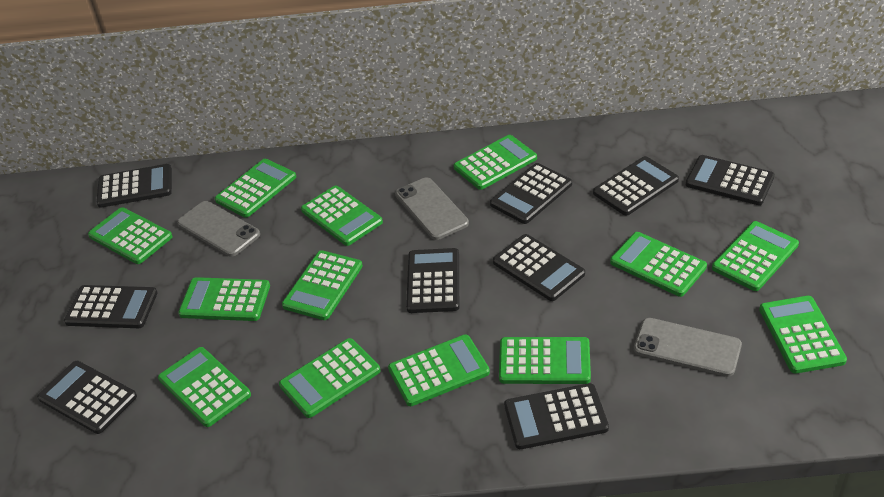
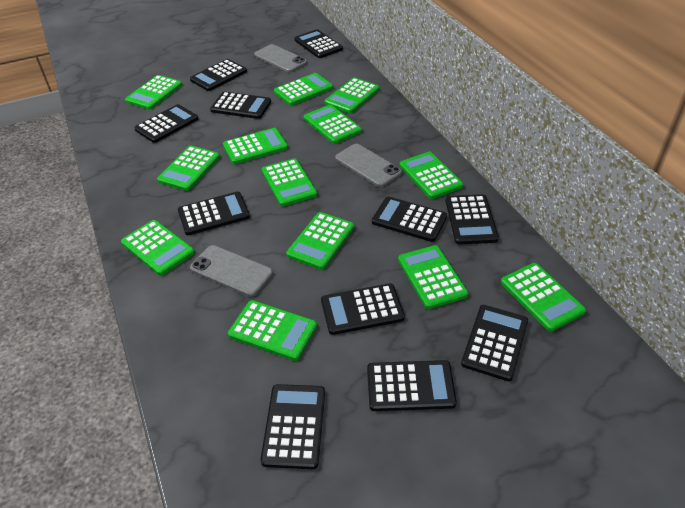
black calculator: [37,361,137,434] [64,285,158,328] [97,164,172,208] [406,248,459,313] [490,163,572,224] [493,234,585,301] [504,383,609,449] [593,156,679,216] [686,155,775,205] = 9 -> [134,104,198,143] [178,191,250,235] [190,59,247,91] [210,92,271,119] [260,384,325,469] [294,29,343,58] [321,283,405,335] [367,360,457,411] [372,196,447,242] [446,194,499,245] [461,305,528,381] = 11

